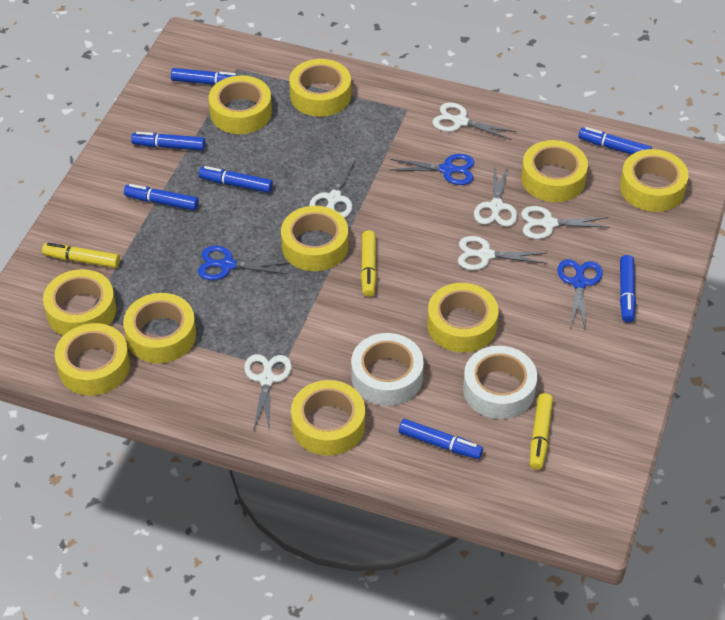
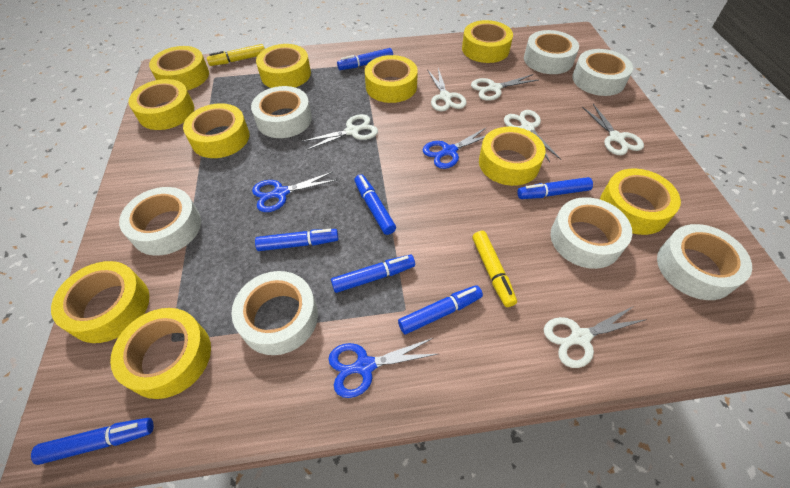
white tape: [351,333,424,406] [463,346,537,419] = 2 -> [119,187,201,256] [232,271,318,355] [251,86,312,138] [524,30,579,74] [551,197,632,269] [572,49,633,96] [657,224,752,300] = 7
yellow marker: [42,243,120,268] [361,230,377,297] [530,393,553,470] = 3 -> [207,44,265,66] [472,231,517,307] = 2

